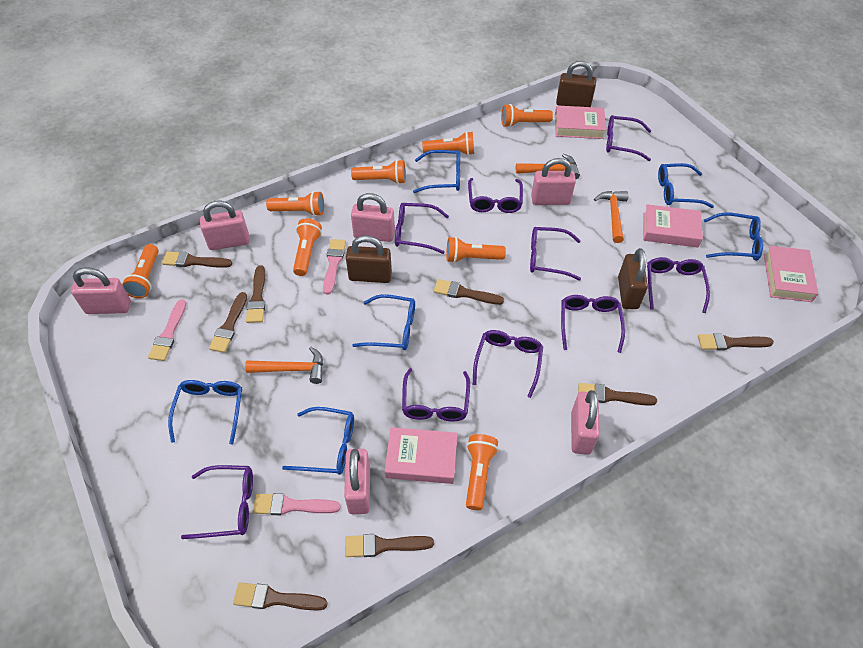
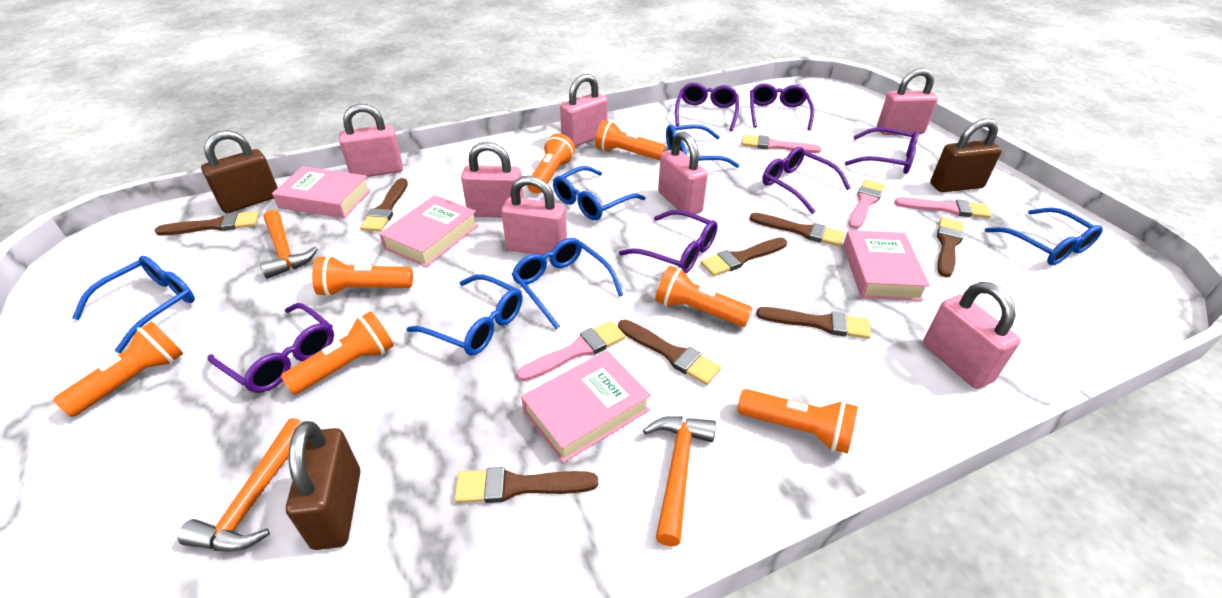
orange flashlight: [122,244,159,298] [266,191,324,216] [293,218,322,276] [351,160,406,184] [422,131,474,155] [446,237,506,263] [466,434,499,510] [501,104,553,127] = 8 -> [53,321,183,417] [281,311,394,395] [312,255,413,297] [527,133,575,194] [595,120,666,160] [655,266,753,327] [737,389,858,454] = 7
pink brush: [148,299,186,361] [253,493,340,515] [323,239,346,295] = 3 -> [517,321,625,381] [742,135,821,153] [849,179,885,229] [894,197,991,218] = 4
pink padlock: [71,267,131,314] [200,201,250,250] [344,449,370,514] [351,193,395,242] [531,158,576,205] [571,390,599,455] = 6 -> [339,104,403,177] [461,142,524,218] [501,176,567,255] [560,74,608,147] [658,131,708,214] [877,68,938,135] [923,282,1021,389] = 7
purple glasses: [181,465,253,539] [395,203,449,254] [402,368,470,421] [468,178,523,213] [473,330,543,398] [530,227,581,281] [561,295,625,353] [606,115,651,161] [647,257,710,313] = 9 -> [208,303,334,393] [619,210,718,274] [675,83,739,131] [750,83,814,130] [762,147,851,214] [845,127,919,174] = 6

